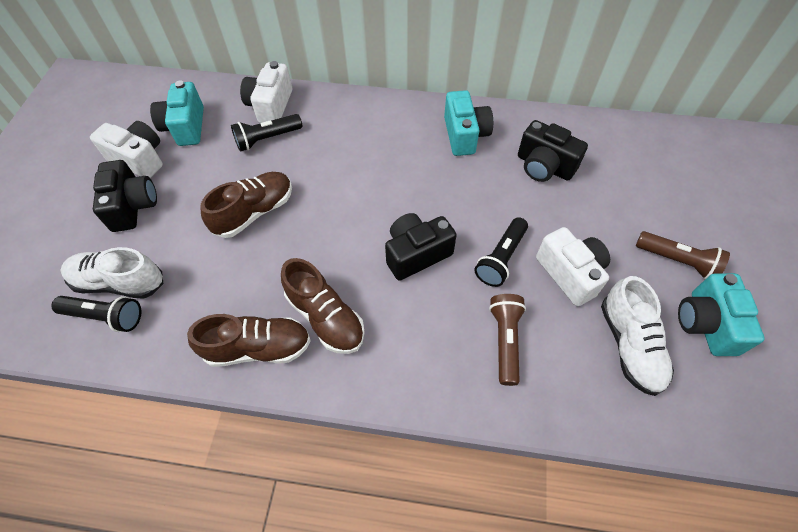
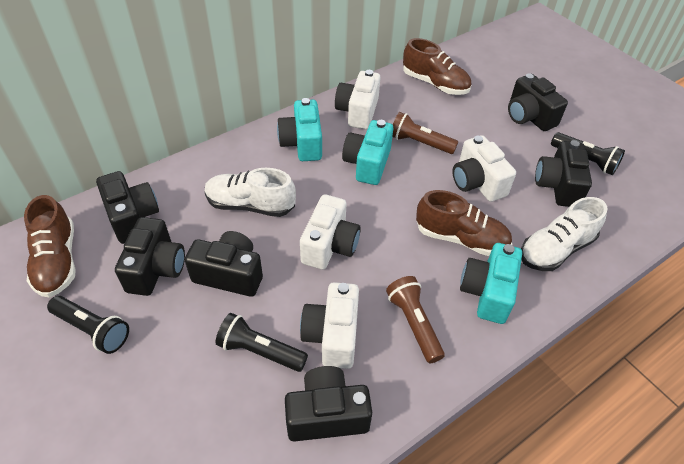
black camera: [93,160,157,232] [385,213,457,281] [518,120,588,182] = 3 -> [96,171,159,244] [115,217,185,296] [185,231,263,297] [285,366,372,442] [508,74,568,131] [535,140,592,207] = 6
white camera: [90,121,163,178] [240,61,292,123] [536,227,610,306] = 3 -> [300,194,361,270] [300,282,359,369] [335,70,381,129] [452,135,516,202] = 4

